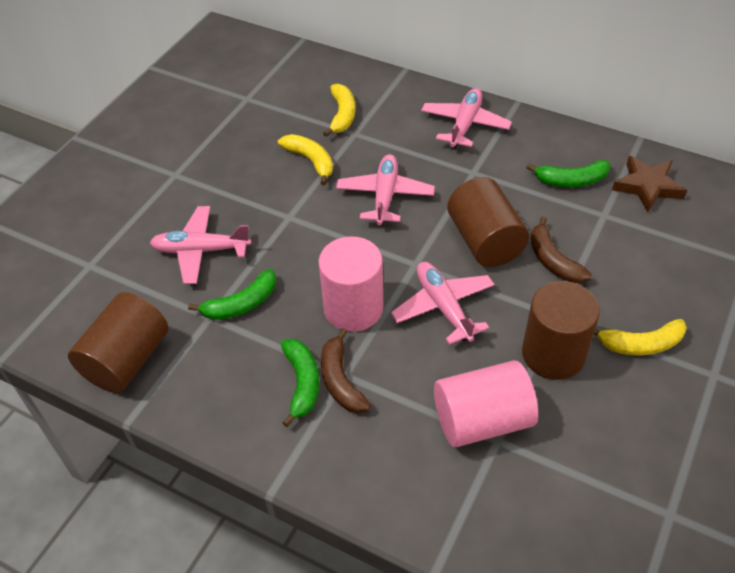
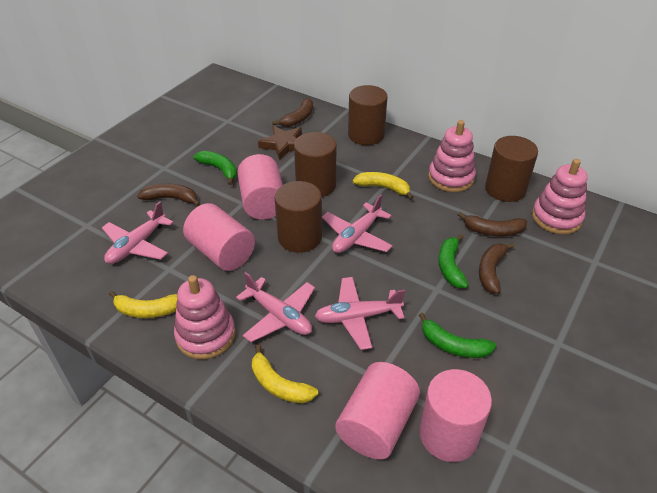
brown banana: [321,328,371,413] [531,216,592,283] = 2 -> [137,184,200,207] [272,98,313,127] [458,212,527,236] [479,243,515,294] = 4
brown cylinder: [68,292,168,393] [447,177,529,267] [522,281,600,380] = 3 -> [275,181,322,253] [294,132,336,197] [348,85,387,145] [485,136,538,202] = 4
pink cylinder: [318,236,383,332] [434,360,538,448] = 2 -> [183,203,255,271] [237,154,283,220] [335,362,420,460] [419,369,492,462] = 4
pink stacking toy: none = 0 -> [174,275,236,359] [428,120,476,192] [532,159,588,234] = 3

